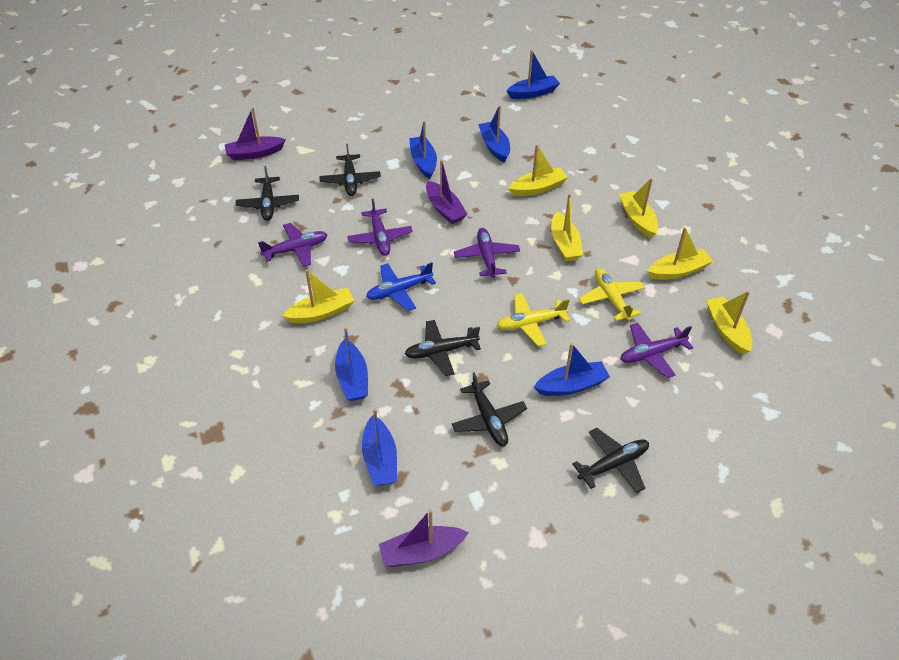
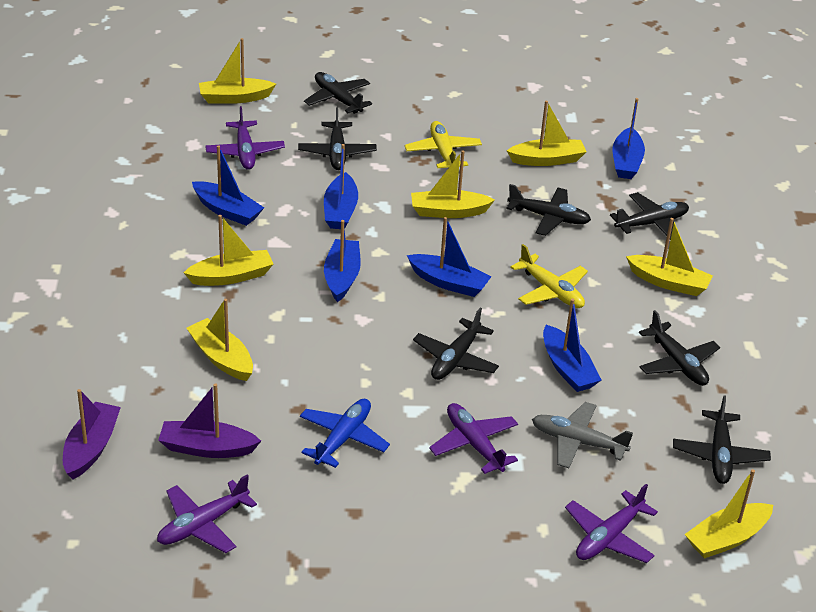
black plane: [236,166,299,221] [319,144,381,196] [405,320,481,376] [452,372,527,446] [572,428,649,493] = 5 -> [298,107,377,170] [304,72,372,114] [413,308,499,380] [506,184,591,236] [610,192,689,240] [639,310,720,386] [673,395,771,484] = 7
grey plane: none = 0 -> [532,402,633,468] = 1
purple boat: [225,107,286,160] [379,509,469,567] [426,160,468,224] = 3 -> [63,389,121,479] [158,383,261,458] = 2
yellow boat: [283,269,355,324] [508,144,568,196] [551,194,583,261] [619,178,658,238] [648,227,713,280] [706,291,752,355] = 6 -> [184,215,273,286] [187,299,253,381] [199,38,276,104] [411,150,495,218] [507,100,586,166] [626,218,713,296] [685,469,773,559] = 7

